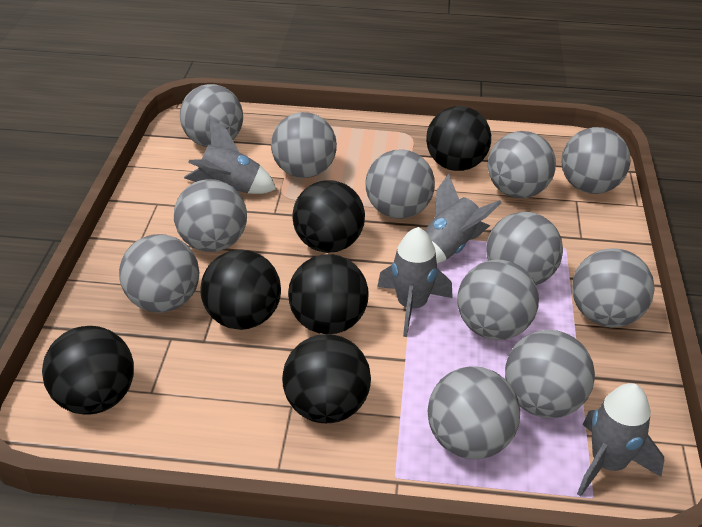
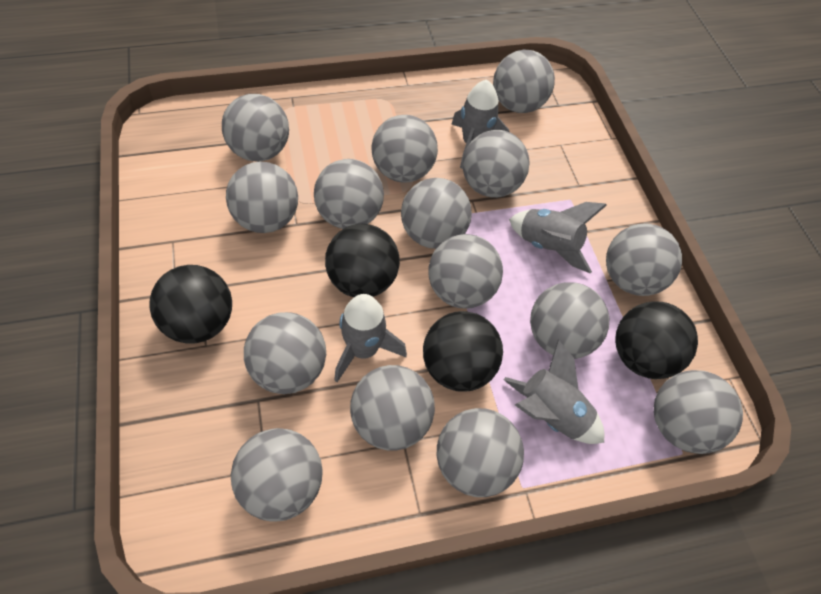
black ball: [42,326,134,415] [201,250,281,330] [282,334,371,423] [288,254,368,334] [292,180,365,253] [426,106,491,171] = 6 -> [149,265,232,343] [325,224,400,297] [423,311,503,392] [616,301,698,379] = 4
grey ball: [119,234,199,313] [174,179,247,252] [180,84,243,147] [271,112,337,178] [366,149,435,219] [428,366,520,459] [457,259,539,340] [486,212,563,285] [488,131,556,198] [505,330,595,418] [561,127,630,194] [572,248,655,327] = 12 -> [222,94,289,162] [226,162,298,233] [231,428,322,522] [244,312,326,394] [314,159,384,229] [350,365,435,450] [371,115,438,183] [401,178,472,249] [428,234,503,308] [437,408,524,497] [462,130,530,198] [493,50,555,113] [530,282,609,359] [606,224,682,296] [654,370,743,454] = 15

